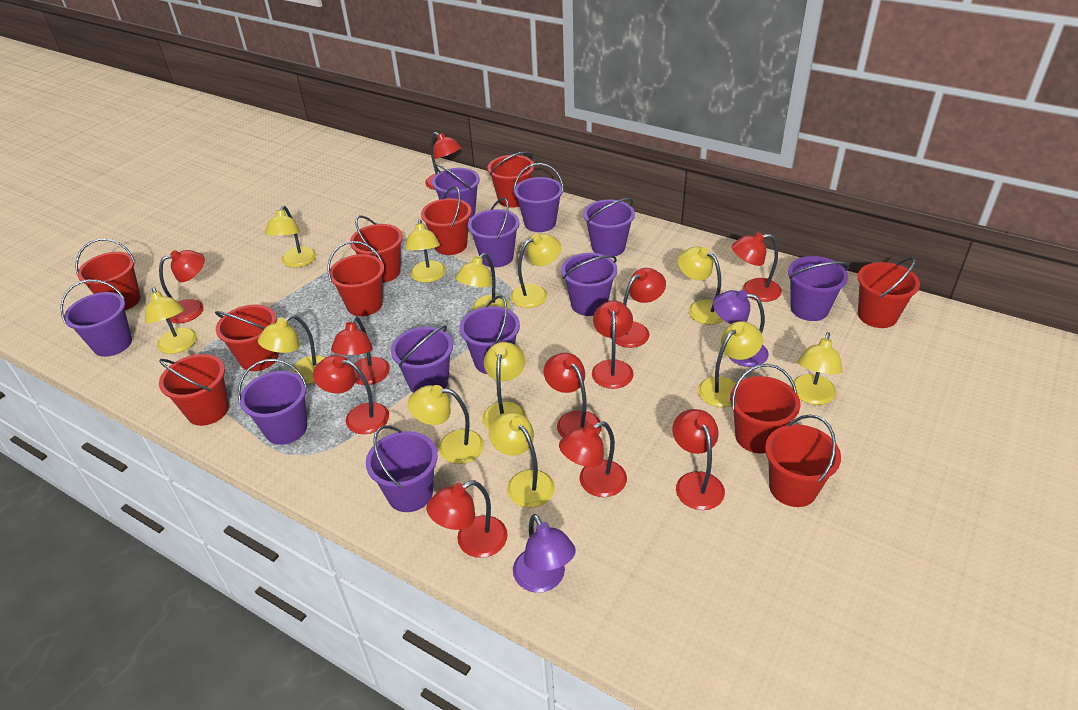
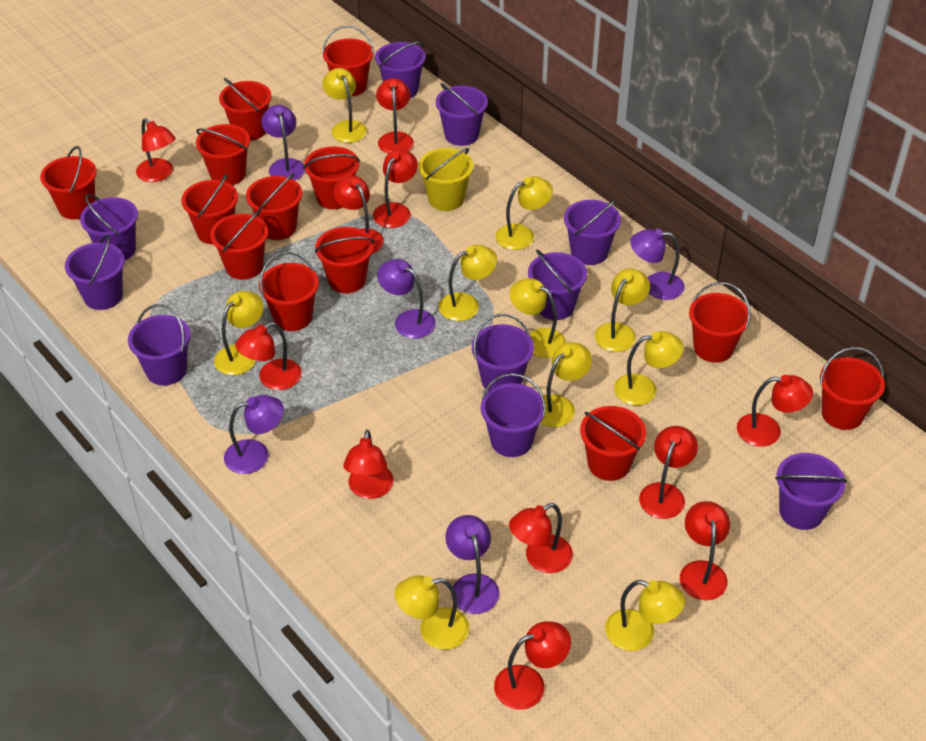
purple bucket: [60,280,132,357] [238,359,307,445] [366,425,438,512] [391,325,453,393] [432,164,480,219] [460,296,520,374] [468,198,519,267] [514,163,564,232] [561,253,617,316] [583,198,635,256] [788,256,849,321] = 11 -> [65,234,125,310] [80,194,138,260] [128,304,191,386] [375,42,426,98] [436,83,488,146] [472,314,534,391] [481,373,546,457] [528,250,587,320] [564,199,621,265] [775,453,847,530] = 10
purple lamp: [513,514,576,593] [713,290,769,367] = 2 -> [224,395,284,474] [261,105,305,180] [377,259,436,338] [445,515,500,614] [630,229,685,300] = 5
red bucket: [75,239,141,310] [159,354,229,426] [215,305,278,371] [327,241,384,316] [350,216,403,283] [421,186,472,255] [488,152,534,208] [730,364,800,453] [765,415,841,507] [858,257,920,328] = 10 -> [40,146,97,220] [181,174,238,244] [196,124,250,185] [210,211,268,280] [219,78,271,141] [246,173,302,240] [259,252,319,331] [303,146,360,209] [315,227,374,293] [322,26,374,96] [580,406,646,481] [689,282,751,363] [820,347,885,430] = 13
yellow bucket: none = 0 -> [418,148,473,211] = 1
yellow lamp: [145,288,197,354] [258,315,326,384] [265,206,316,268] [405,219,446,283] [408,385,484,464] [456,253,510,310] [482,342,526,430] [489,412,555,508] [510,234,561,308] [678,246,724,325] [698,321,763,407] [791,332,842,405] = 12 -> [214,291,263,375] [322,68,367,143] [395,575,469,650] [439,245,497,321] [496,176,553,250] [510,278,566,358] [540,342,592,427] [595,268,650,352] [605,580,685,651] [614,331,684,406] = 10

